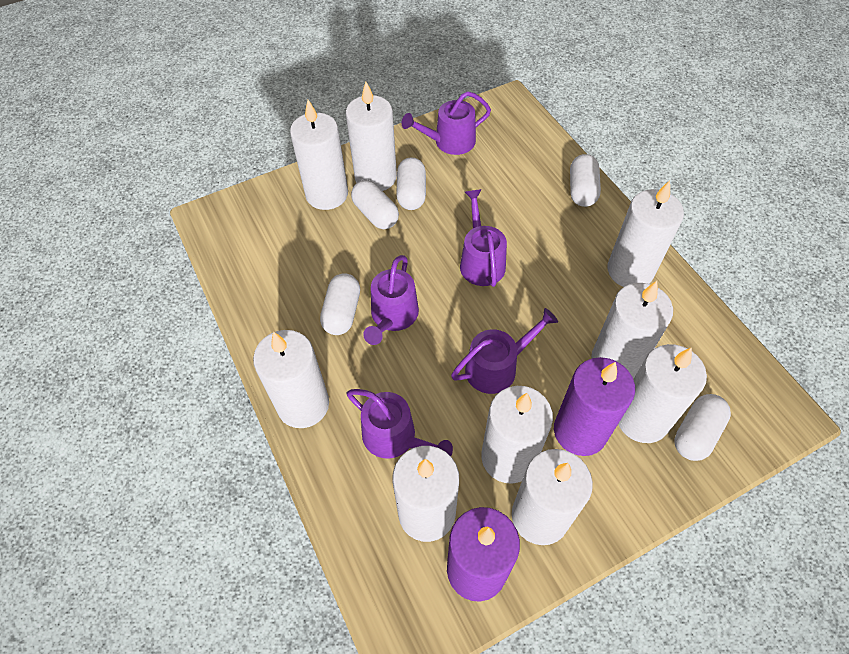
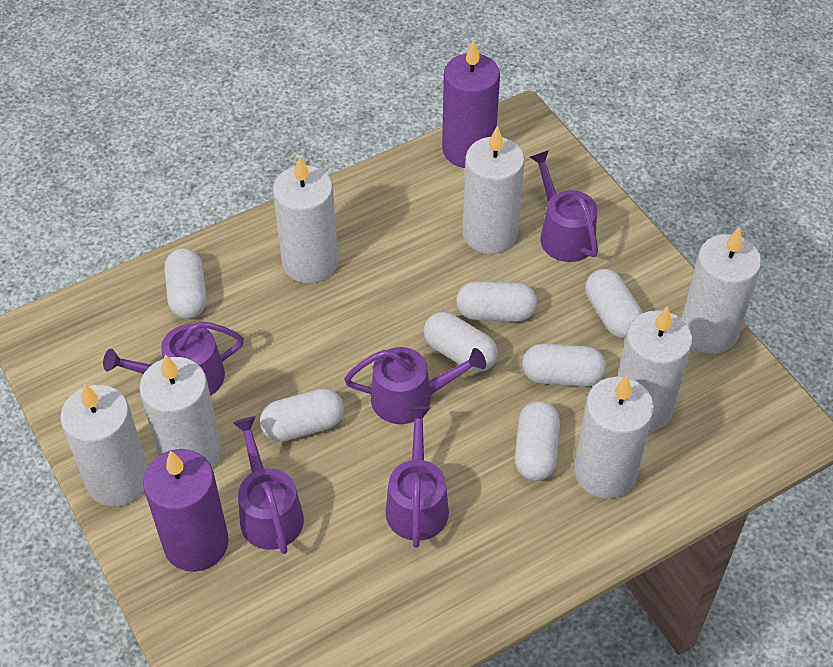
white candle: [253,330,329,428] [290,100,348,210] [346,81,397,191] [392,446,459,542] [481,386,553,484] [512,449,593,545] [591,281,673,379] [607,180,684,287] [618,344,707,443] = 9 -> [60,383,148,507] [139,354,222,469] [273,155,338,283] [462,126,525,254] [574,375,654,499] [618,306,693,431] [682,227,762,354] = 7
white capsule: [320,273,360,335] [351,180,399,229] [396,157,426,210] [570,154,601,207] [674,394,731,461] = 5 -> [164,248,207,319] [260,388,344,442] [424,312,498,372] [456,281,537,322] [515,401,560,481] [522,343,606,387] [585,269,643,338] = 7

